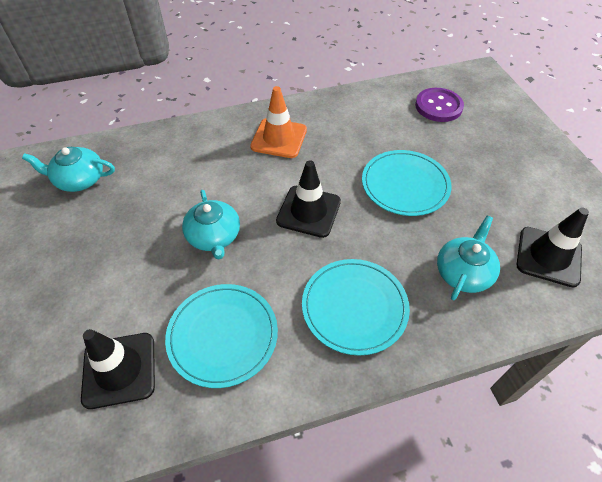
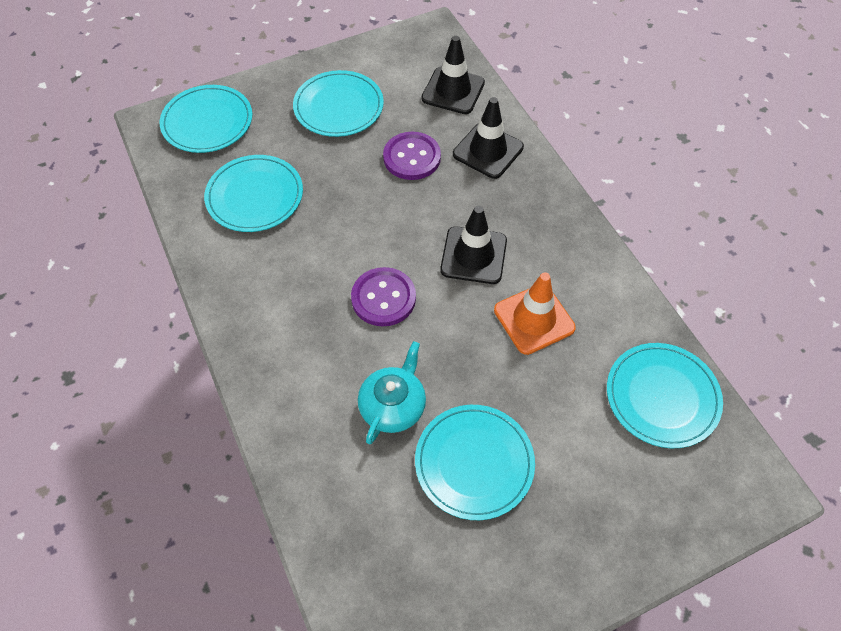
purple button: [415,88,464,122] = 1 -> [351,267,416,326] [383,132,441,180] = 2
turquoise plate: [165,284,278,388] [302,259,410,356] [362,150,452,216] = 3 -> [159,85,252,153] [204,155,303,232] [293,70,384,137] [415,405,535,520] [607,343,723,448] = 5
turquoise teapot: [22,147,115,192] [182,190,240,260] [437,216,500,300] = 3 -> [358,341,426,444] = 1

